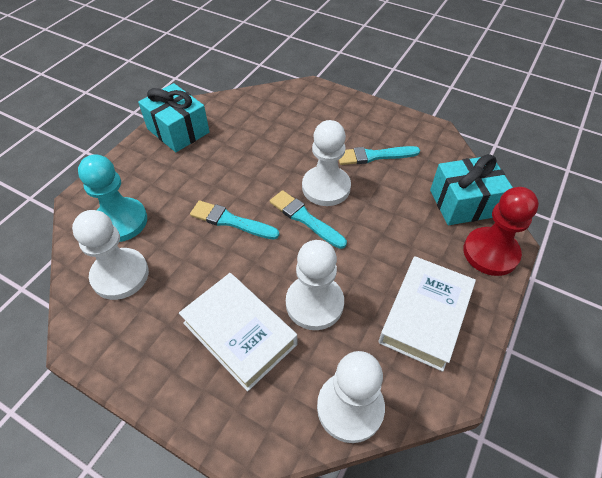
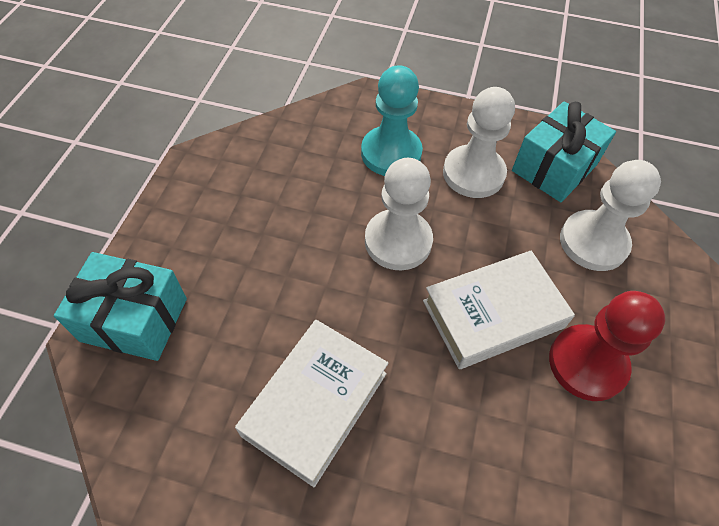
turquoise brush: [190,200,279,240] [270,190,347,249] [339,146,420,165] = 3 -> none = 0
white pawn: [72,210,149,300] [286,240,344,330] [302,120,351,206] [317,351,385,443] = 4 -> [365,158,433,270] [443,87,515,198] [560,160,661,271] = 3

